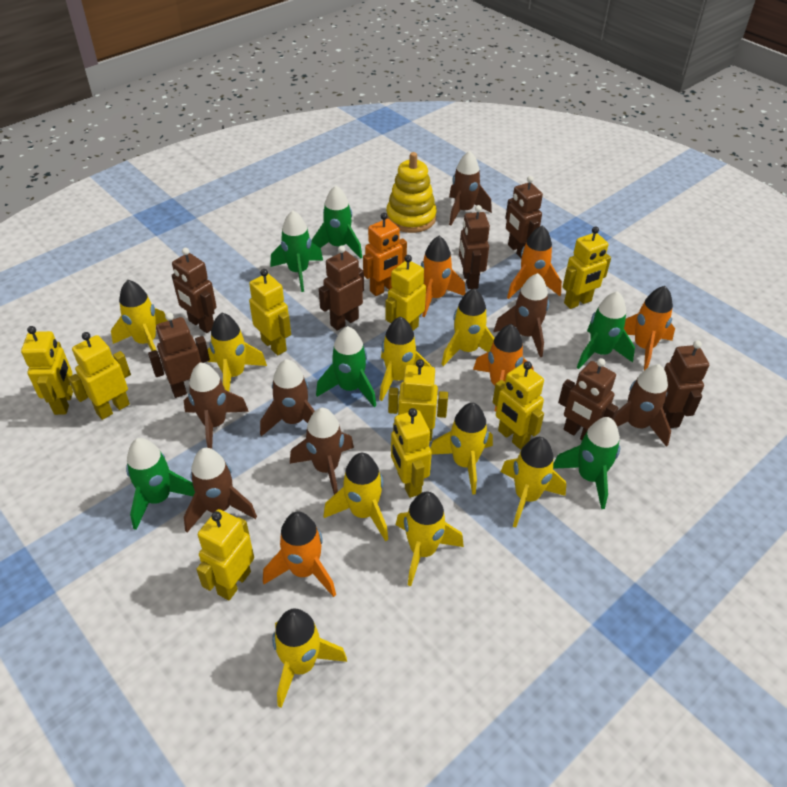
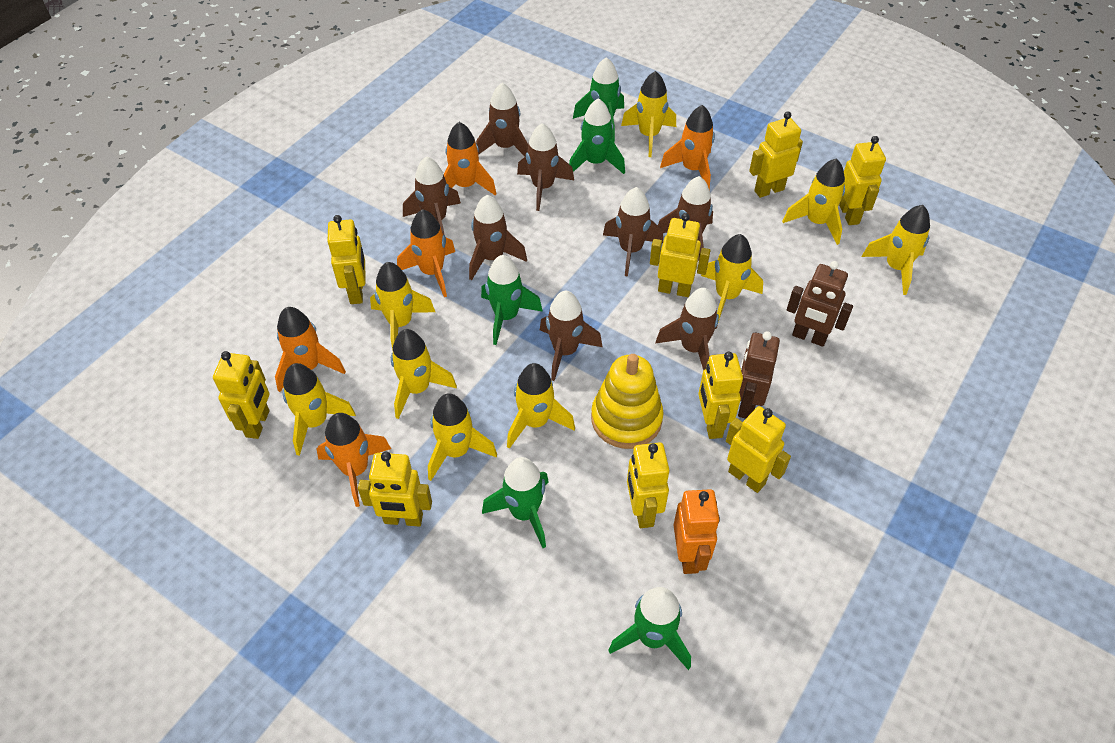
brown robot: [148,312,210,398] [172,248,217,333] [319,245,364,331] [459,205,490,289] [505,176,543,258] [558,358,618,440] [663,340,709,428] = 7 -> [738,331,780,419] [787,261,853,347] = 2
brown rocket: [184,362,249,449] [184,448,257,532] [260,359,315,437] [290,408,354,495] [449,151,492,225] [493,273,549,357] [614,364,671,447] = 7 -> [403,156,461,235] [469,195,527,280] [476,83,528,156] [517,123,574,211] [540,291,602,381] [603,187,663,276] [655,288,719,371] [658,176,713,261] = 8
green rocket: [126,438,195,530] [270,211,323,292] [312,186,362,258] [316,326,376,407] [553,417,620,509] [577,291,635,369] = 6 -> [481,255,543,345] [482,457,549,548] [569,98,625,174] [573,57,624,142] [608,587,691,670] = 5

